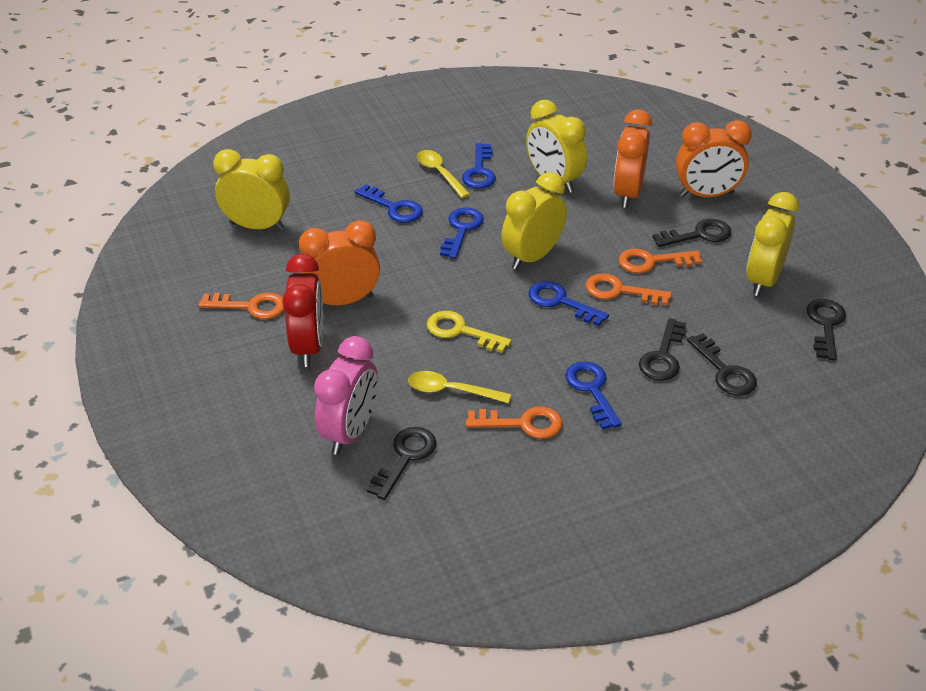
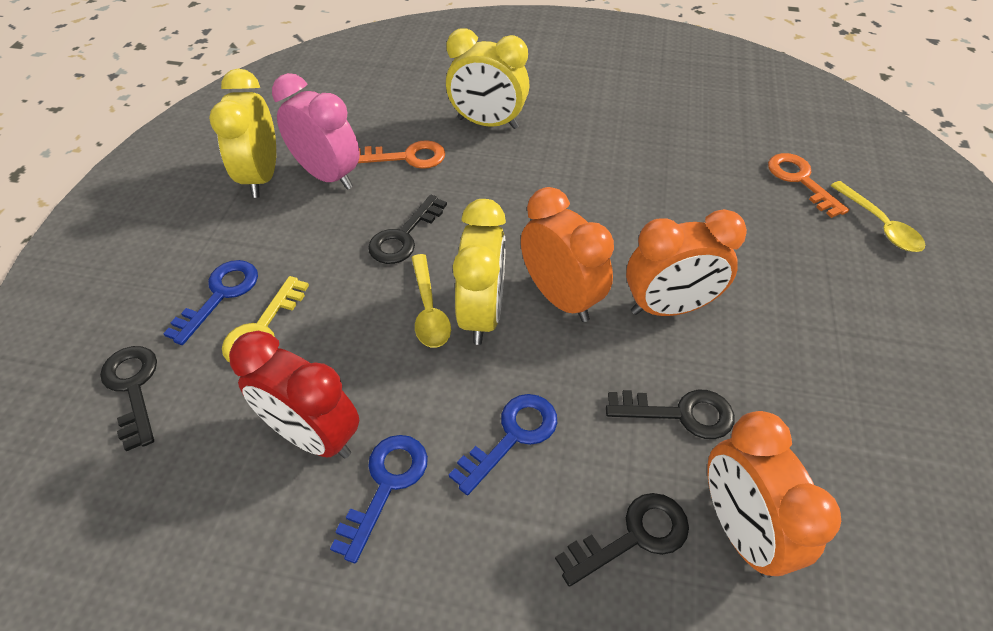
black key: [367,427,437,500] [639,318,686,380] [652,219,731,247] [687,333,757,396] [806,299,846,360] = 5 -> [100,346,157,451] [368,195,447,264] [555,493,689,587] [606,390,734,439] = 4
blue key: [355,184,423,223] [440,208,484,259] [462,143,496,189] [528,281,609,326] [565,361,622,430] = 5 -> [163,260,258,345] [330,435,428,563] [449,394,557,495] = 3
orange key: [198,292,284,319] [466,406,563,439] [586,273,672,306] [618,248,702,273] = 4 -> [358,140,445,169] [768,153,849,218] = 2
yellow clock: [213,149,290,231] [501,172,567,270] [526,99,587,193] [746,192,799,296] = 4 -> [209,69,276,198] [446,28,530,129] [453,199,506,345] = 3

